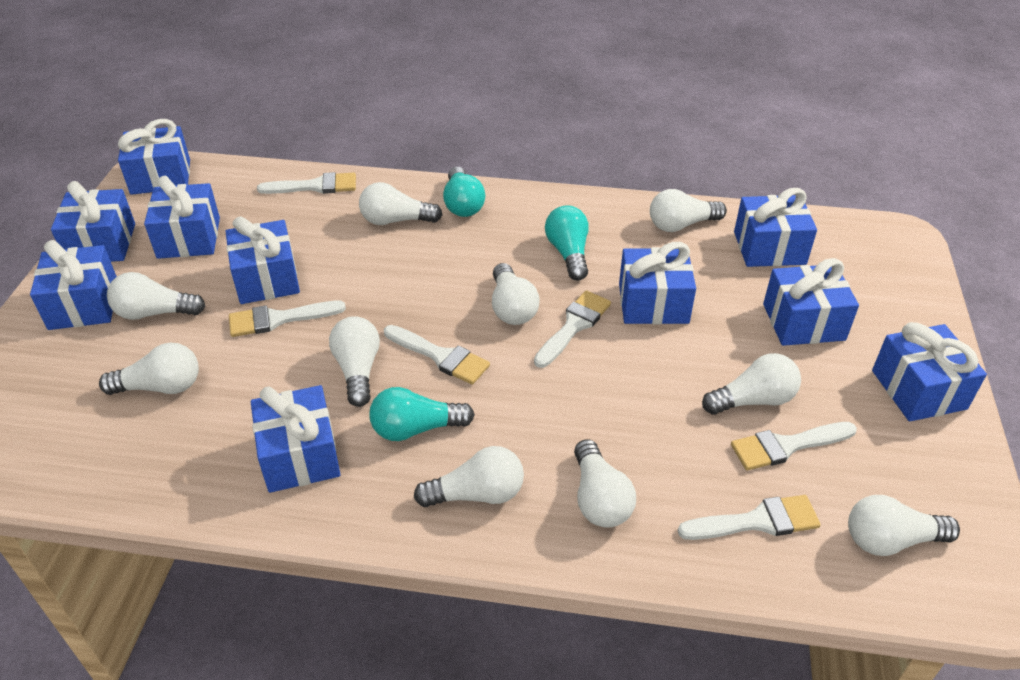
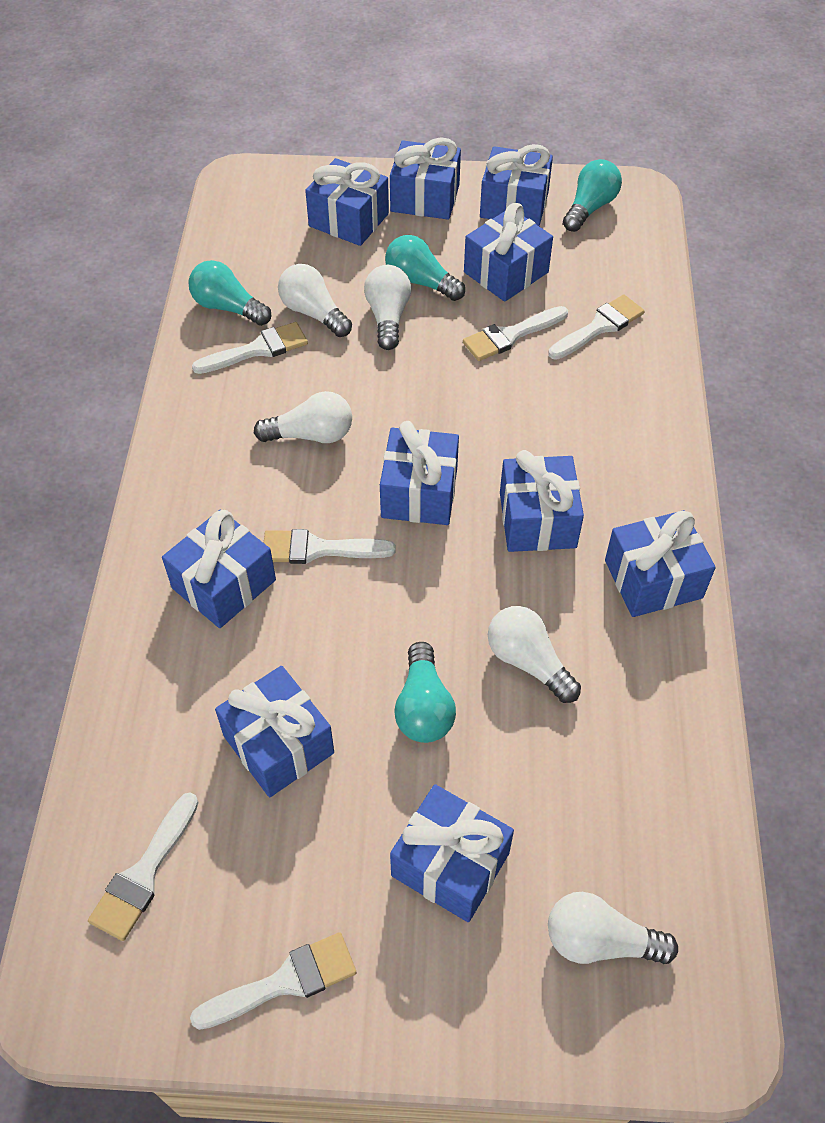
turquoise light bulb: [369,387,475,441] [443,167,485,217] [545,205,589,281] = 3 -> [189,260,271,326] [385,235,465,301] [394,642,456,743] [563,159,622,232] = 4
white light bulb: [99,343,199,395] [107,272,205,320] [329,316,380,407] [359,182,443,225] [414,446,524,507] [492,263,540,325] [574,439,636,528] [650,189,727,232] [702,353,801,415] [848,495,960,556] = 10 -> [254,391,352,443] [278,264,352,337] [364,265,411,350] [488,606,581,703] [548,892,678,964] = 5

